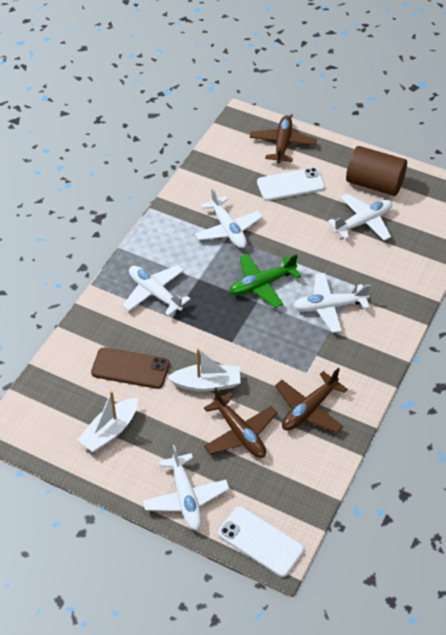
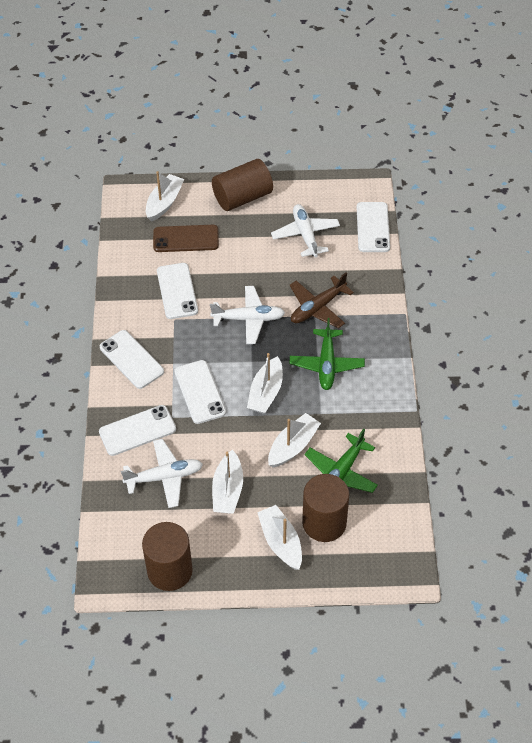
brown cylinder: [346,146,407,196] = 1 -> [142,522,193,591] [212,159,273,211] [302,474,349,542] = 3
brown plane: [204,388,277,458] [250,115,317,164] [275,368,348,433] = 3 -> [290,273,354,328] = 1
green plane: [230,254,301,308] = 1 -> [289,318,365,390] [305,428,378,493] = 2
white boat: [77,391,138,452] [167,348,241,392] = 2 -> [146,171,184,222] [212,450,243,514] [247,353,283,414] [257,505,302,570] [268,413,321,467] = 5
white phone: [218,506,304,577] [257,168,325,201] = 2 -> [99,405,176,456] [100,330,164,389] [157,263,198,319] [174,360,226,424] [357,202,390,252] = 5
white plane: [122,265,191,316] [143,445,229,530] [195,188,263,248] [293,273,371,333] [328,194,392,241] = 5 -> [121,439,203,508] [210,286,285,344] [271,204,340,257] = 3

